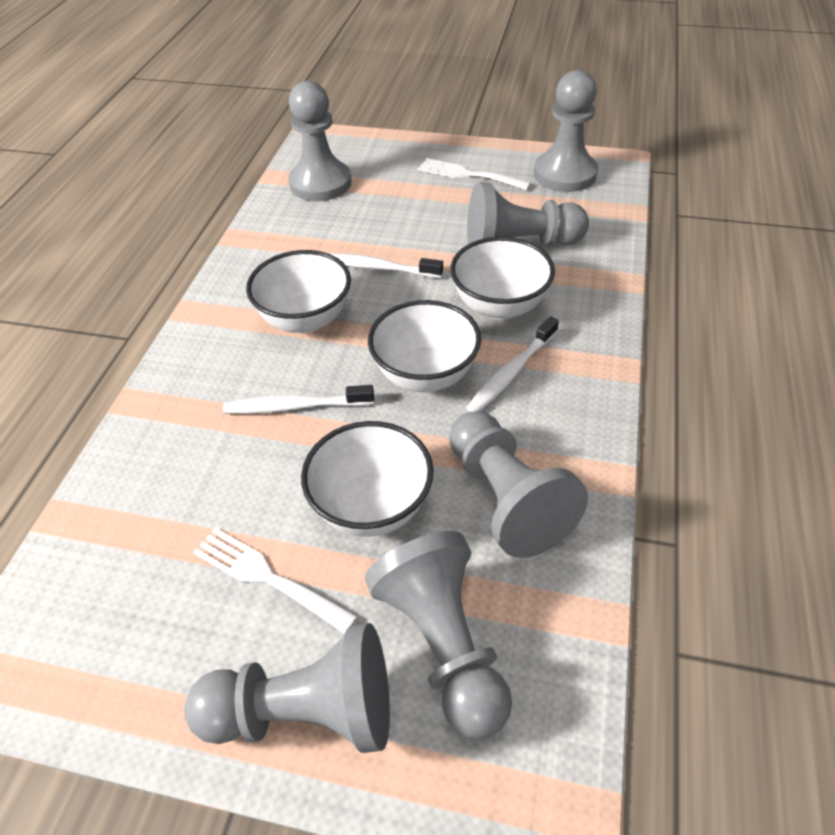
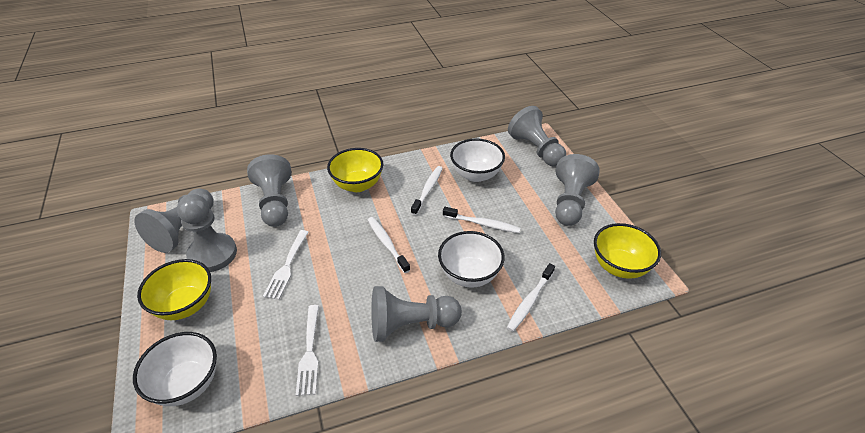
white bowl: [246,250,351,333] [301,421,433,537] [368,300,481,392] [450,237,555,320] = 4 -> [133,332,217,406] [438,231,505,288] [450,139,505,182] = 3
white toothbrush: [223,385,374,414] [328,253,443,278] [466,316,559,412] = 3 -> [368,217,410,273] [411,166,443,215] [443,207,521,233] [507,263,555,332] = 4
yellow bowl: none = 0 -> [137,259,211,320] [327,148,383,192] [594,223,661,279] = 3

